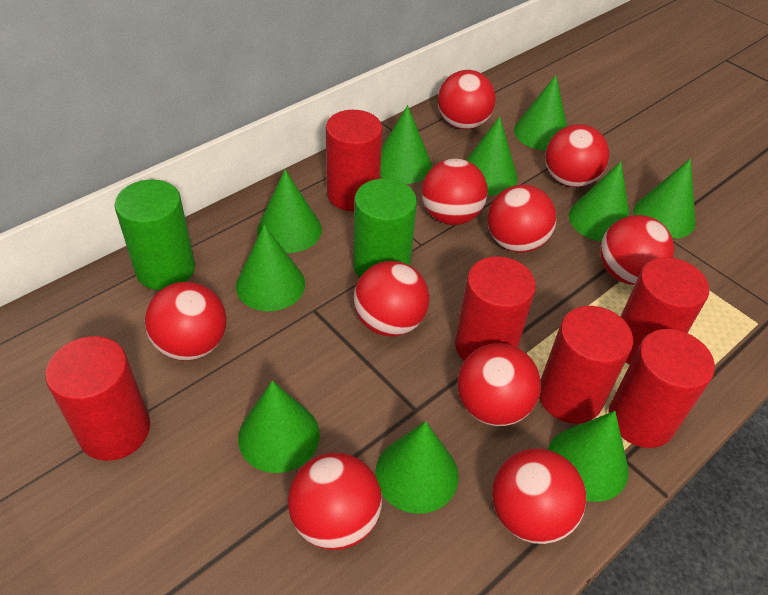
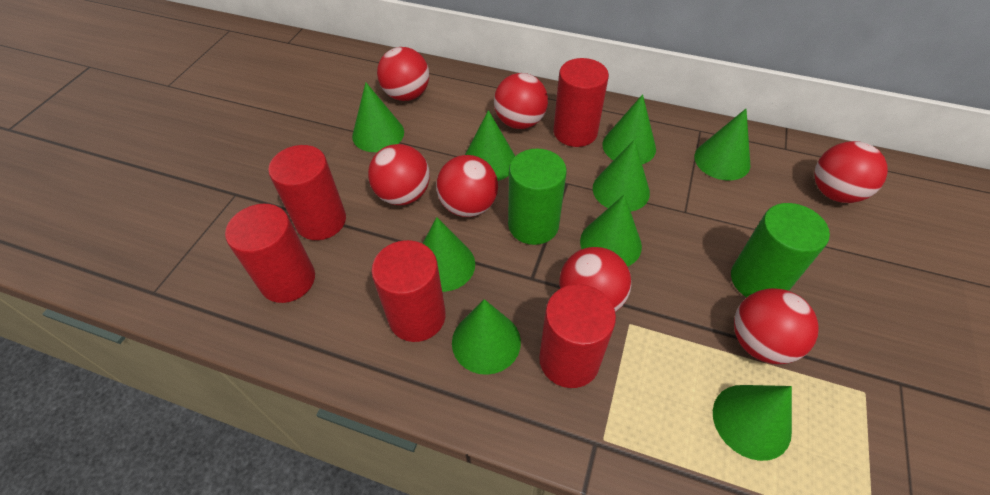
green cone: [236,225,305,311] [238,381,320,473] [257,170,322,253] [375,421,459,514] [380,105,432,184] [466,116,518,195] [514,75,567,150] [548,411,629,502] [569,161,630,242] [633,158,695,239] = 10 -> [352,82,404,152] [422,217,475,292] [452,299,521,375] [465,110,515,181] [580,194,642,267] [593,139,650,212] [602,94,656,164] [694,109,750,180] [713,385,792,461] = 9
red ball: [145,282,226,361] [288,453,382,550] [354,261,429,337] [422,159,488,225] [438,70,496,129] [457,343,541,426] [488,184,556,253] [492,448,586,544] [546,124,609,187] [600,215,674,285] = 10 -> [368,144,430,205] [377,47,429,101] [436,155,498,217] [494,73,548,129] [559,247,631,312] [734,288,819,364] [815,141,888,203] = 7
red cylinder: [45,336,150,461] [326,110,382,211] [455,256,536,361] [539,306,633,424] [609,329,715,448] [620,257,709,365] = 6 -> [225,204,315,303] [268,145,346,240] [371,240,446,342] [539,284,616,388] [553,58,609,147] = 5

